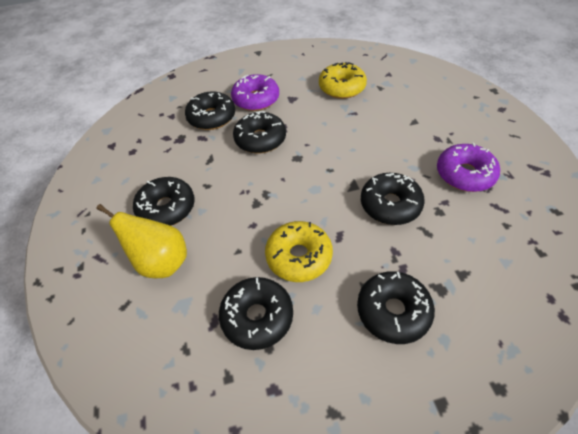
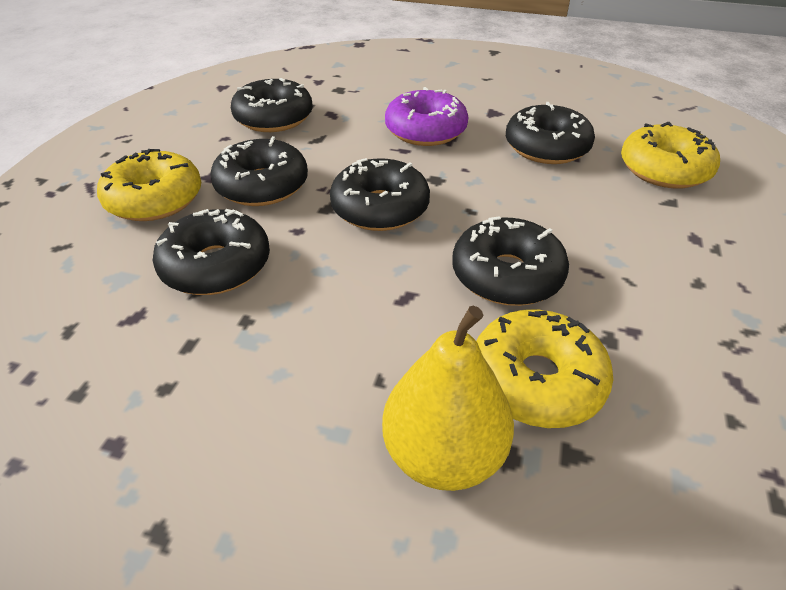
purple donut: [231,74,279,111] [437,143,500,192] = 2 -> [385,87,468,146] = 1
yellow donut: [265,221,333,282] [319,62,367,99] = 2 -> [97,149,201,221] [476,310,613,428] [621,122,720,189] = 3

